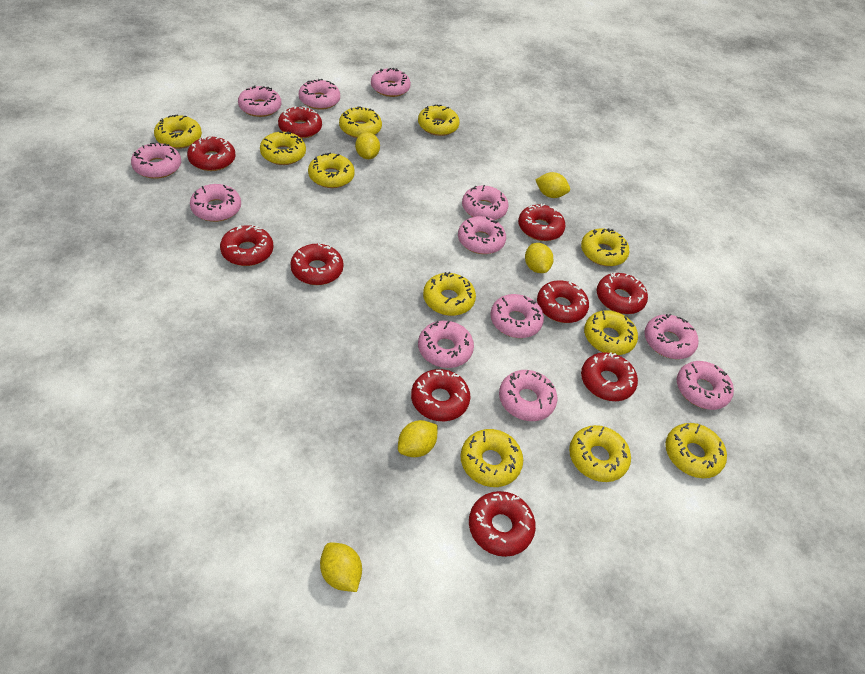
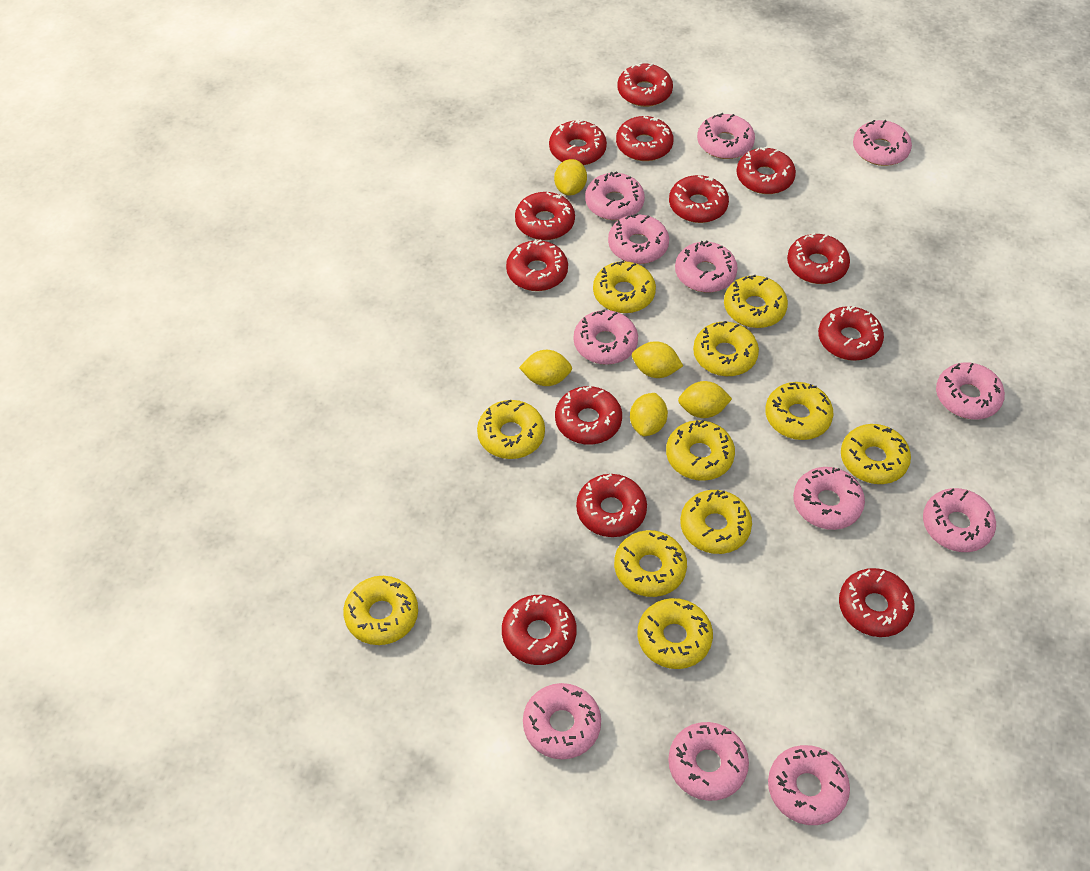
red donut: [187,136,235,171] [220,225,273,266] [278,106,322,139] [291,244,344,285] [411,369,470,421] [469,491,536,557] [518,204,566,241] [537,280,589,323] [581,352,638,401] [597,272,648,314] = 10 -> [502,595,577,665] [506,239,568,291] [515,192,575,240] [549,119,607,165] [555,386,622,445] [576,474,647,537] [616,116,674,161] [617,63,673,107] [669,175,729,223] [737,147,796,194] [787,233,850,284] [818,306,884,361] [839,568,915,637] = 13

